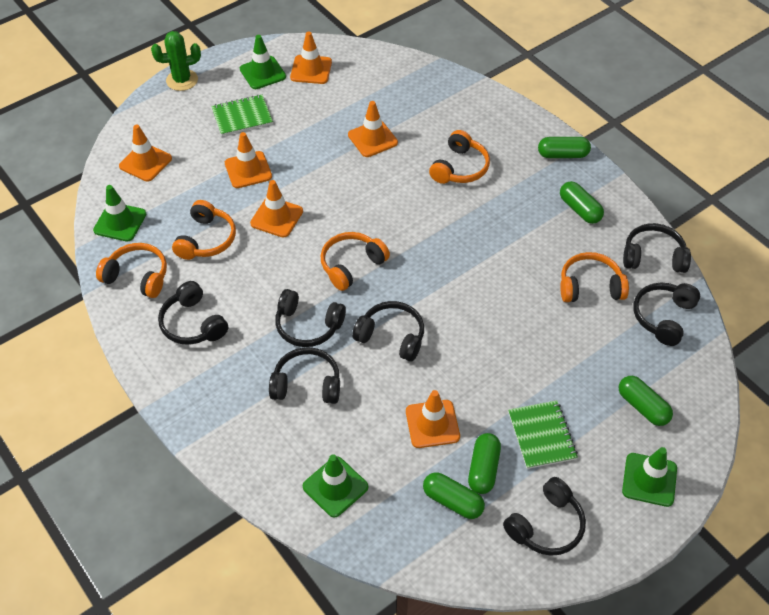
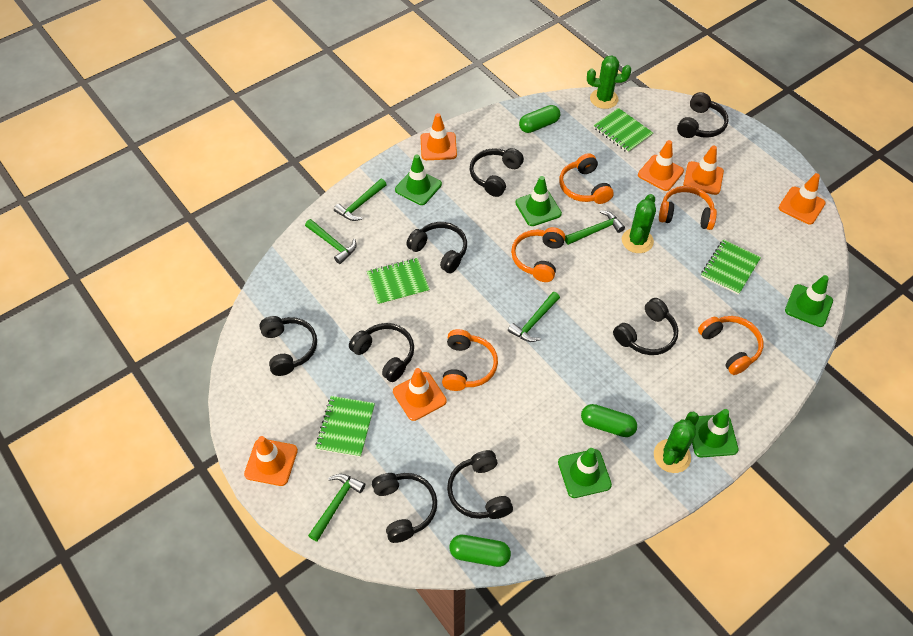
black headphones: [158,281,228,345] [269,347,340,404] [275,289,346,347] [352,301,424,362] [503,477,586,556] [623,223,691,273] [633,283,700,346] = 7 -> [259,316,317,376] [349,323,414,382] [372,473,437,543] [406,222,467,273] [447,450,513,519] [470,148,524,197] [613,298,678,355] [677,92,729,138] = 8
green cactus: [151,31,201,91] = 1 -> [587,55,631,109] [622,194,656,253] [654,412,699,473] = 3
green capsule: [423,472,485,519] [468,433,501,494] [538,137,591,158] [560,181,604,224] [619,376,673,426] = 5 -> [449,535,511,567] [519,105,560,133] [581,404,637,437] = 3
green hammer: none = 0 -> [305,219,357,264] [308,474,365,541] [334,179,387,221] [508,292,560,342] [565,210,625,245] = 5
green notebook: [211,94,273,136] [508,400,578,469] = 2 -> [315,396,375,457] [367,258,430,305] [593,108,653,153] [701,239,761,295] = 4
green traffic cone: [93,185,146,242] [240,35,286,89] [303,454,368,518] [622,447,677,507] = 4 -> [395,154,442,205] [515,176,562,226] [558,448,612,498] [692,409,738,457] [785,275,833,327] = 5

